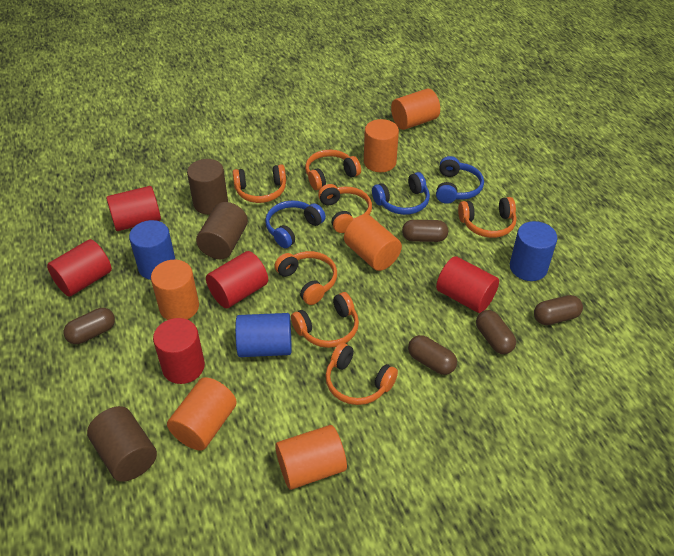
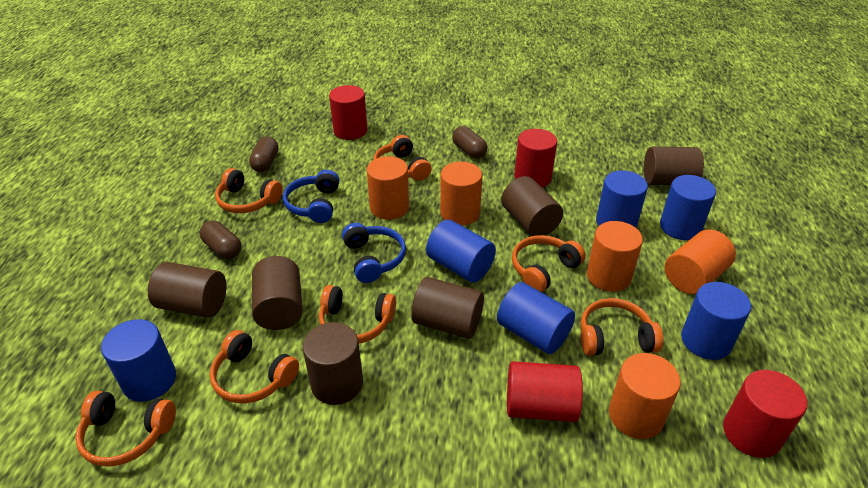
blue cylinder: [129,220,176,280] [235,313,292,357] [510,221,558,281] = 3 -> [101,319,176,402] [426,220,496,283] [497,282,575,354] [596,170,648,228] [660,175,716,240] [681,282,751,360] = 6
blue headphones: [265,200,326,248] [372,172,430,215] [436,156,484,204] = 3 -> [283,170,339,223] [342,223,406,283] = 2
brown capsule: [64,308,115,344] [402,220,448,242] [408,335,457,375] [476,310,516,354] [534,295,583,325] = 5 -> [200,221,241,259] [249,137,279,172] [452,126,488,158] = 3
brown cylinder: [87,406,157,482] [187,159,228,215] [196,202,248,259] = 3 -> [148,262,226,318] [252,256,303,330] [303,322,363,405] [411,277,484,339] [501,176,563,236] [644,146,704,185] = 6
orange cylinder: [151,260,199,320] [167,377,237,451] [275,425,347,490] [344,214,402,271] [364,119,399,172] [391,89,440,130] = 6 -> [367,156,409,220] [440,162,482,226] [587,221,643,292] [609,353,681,439] [665,229,736,294] = 5
red cylinder: [47,239,112,297] [106,186,161,231] [153,318,205,384] [206,251,268,308] [436,256,499,313] = 5 -> [329,85,367,140] [507,361,583,422] [514,129,557,188] [723,370,807,458] = 4

